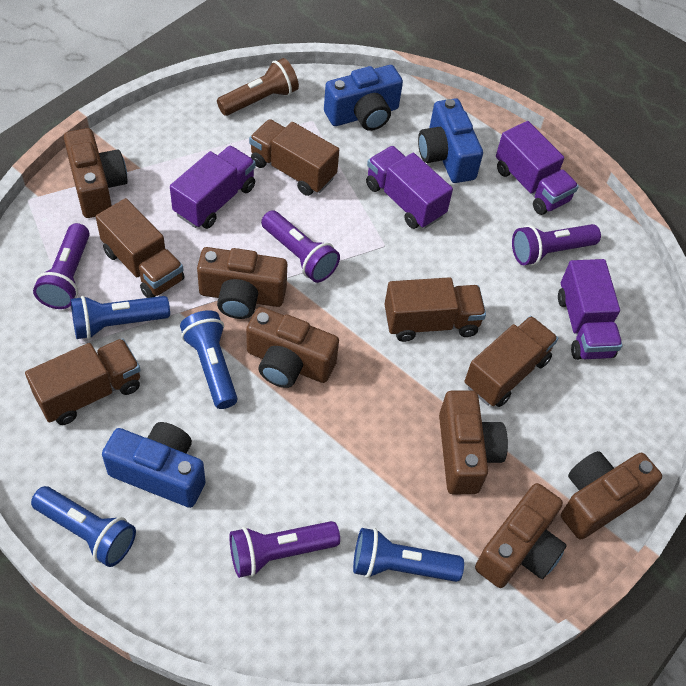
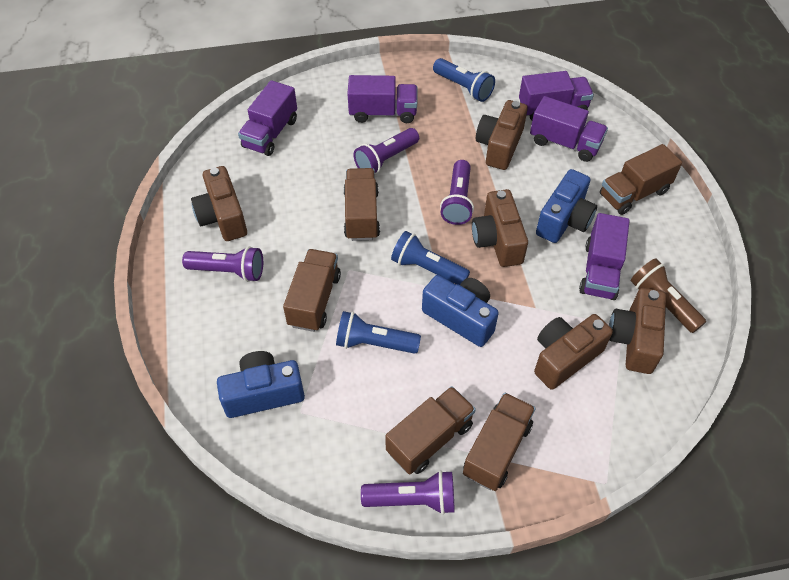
blue flashlight: [31,486,136,567] [71,296,170,339] [180,310,238,409] [353,528,464,582] = 4 -> [336,311,421,354] [391,231,470,285] [433,58,495,102] = 3
brown camera: [64,128,128,218] [197,247,287,319] [246,307,339,388] [439,390,508,494] [475,483,567,588] [561,451,662,539] = 6 -> [191,166,247,241] [472,189,528,267] [476,100,528,170] [534,314,613,390] [609,288,666,374] = 5
purple truck: [170,146,256,229] [366,146,453,229] [496,121,579,215] [558,259,622,360] = 4 -> [238,80,297,156] [347,75,417,123] [519,71,594,120] [530,96,608,162] [579,213,630,300] = 5

